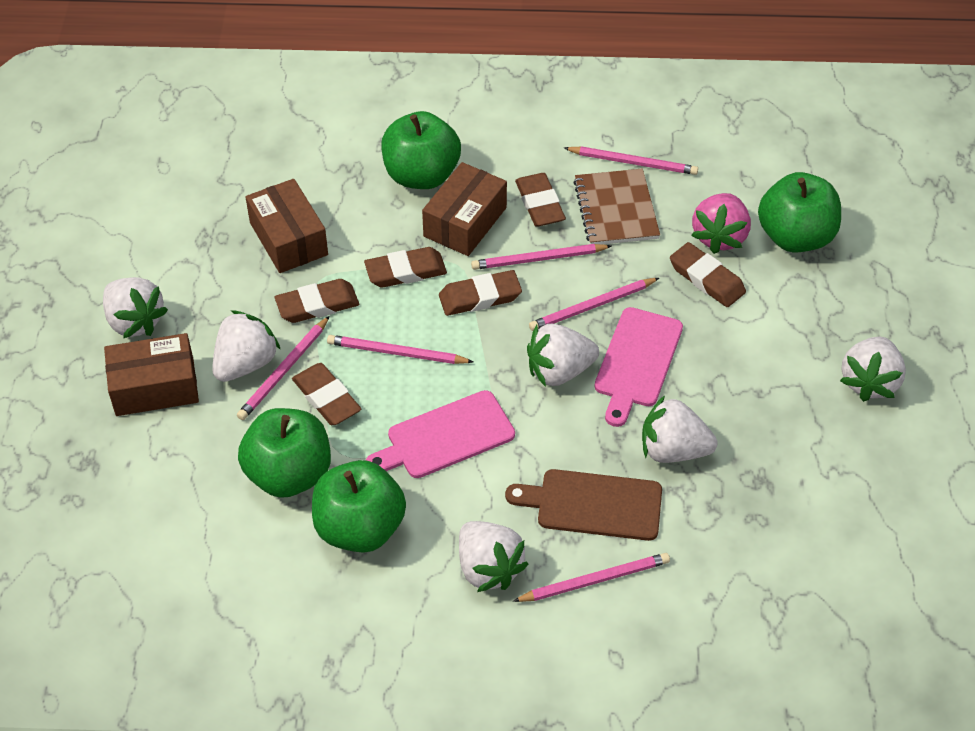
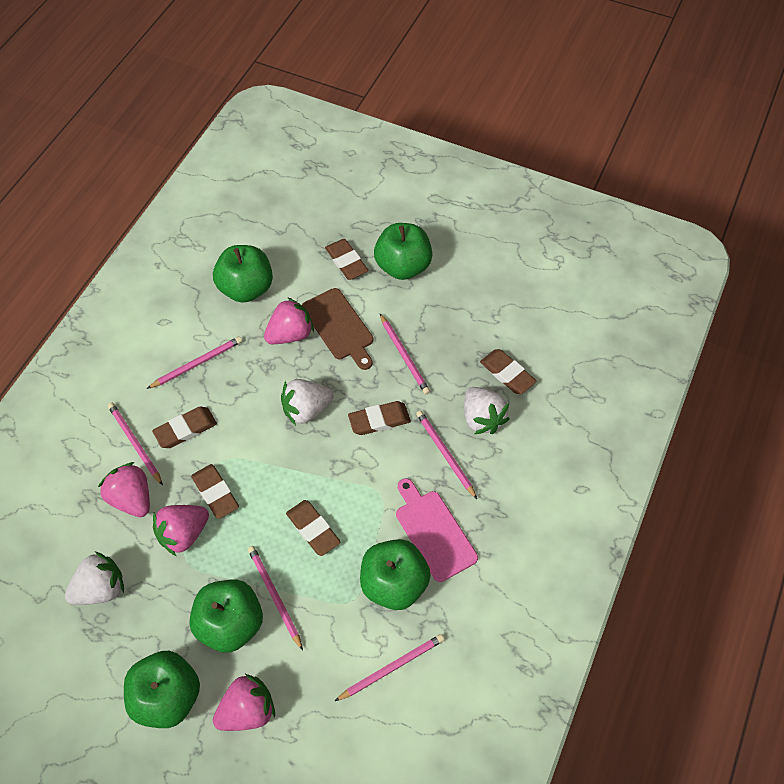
brown box: [104,333,199,416] [246,179,328,273] [422,162,507,256] = 3 -> none = 0
brown notebook: [573,169,660,244] = 1 -> none = 0
green apple: [238,408,331,498] [312,460,406,553] [381,111,461,189] [758,172,841,253] = 4 -> [124,651,200,728] [189,580,263,653] [213,245,273,303] [360,539,431,610] [374,223,432,280] = 5
pink cutting board: [366,390,515,478] [594,307,683,427] = 2 -> [396,478,478,582] = 1
pink strawberry: [691,193,751,254] = 1 -> [98,462,150,517] [153,505,209,556] [213,674,275,731] [264,297,314,344] = 4
white strawberry: [103,277,168,338] [212,311,281,382] [459,521,528,592] [527,324,599,387] [642,396,717,463] [840,337,906,402] = 6 -> [65,551,124,605] [281,379,333,426] [464,387,509,434] = 3

